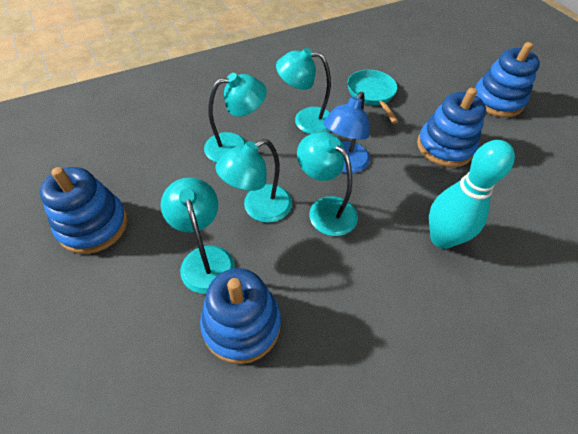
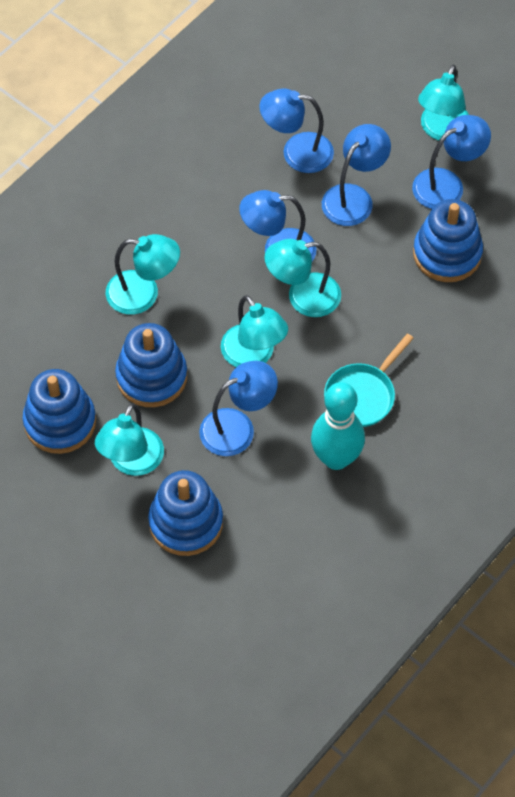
blue lamp: [323,92,370,173] = 1 -> [199,361,278,456] [239,190,316,261] [259,89,334,173] [322,124,391,226] [412,115,491,209] = 5

